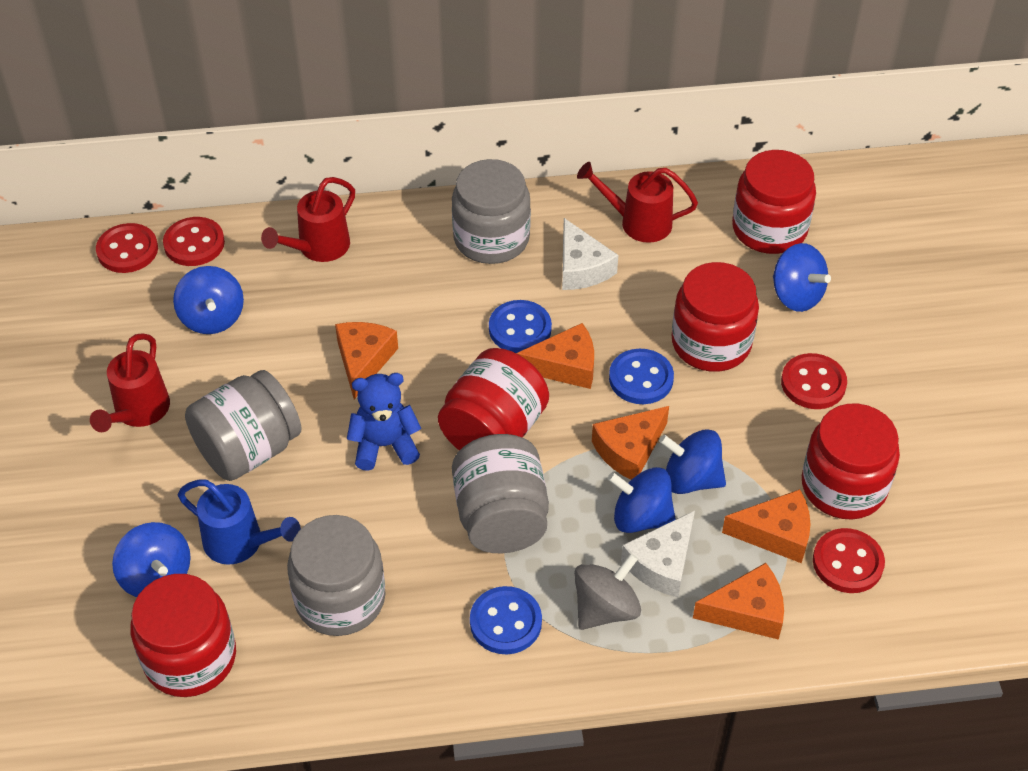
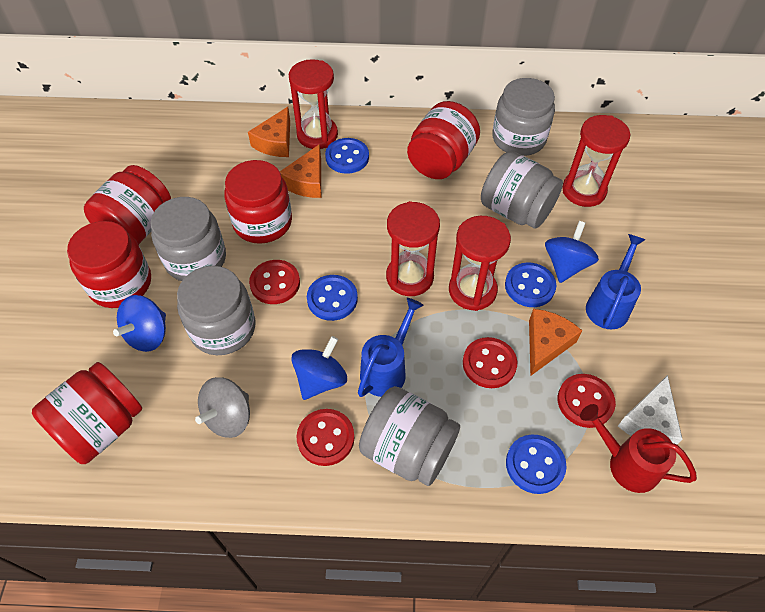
blue button: [470,586,542,654] [489,300,552,353] [609,349,674,404] = 3 -> [307,275,358,321] [325,138,369,174] [505,262,556,307] [506,435,567,494] = 4
blue spinning top: [112,522,191,597] [173,266,244,334] [607,467,676,533] [659,429,726,494] [773,243,831,312] = 5 -> [113,295,166,352] [291,336,347,400] [545,221,599,283] = 3
blue teddy bear: [347,373,421,471] = 1 -> none = 0
blue watering can: [178,480,301,565] = 1 -> [358,298,424,397] [586,234,646,329] = 2
grey jar: [185,370,301,481] [287,515,386,636] [452,159,531,264] [452,434,549,553] = 4 -> [150,197,226,281] [177,266,255,355] [359,386,460,486] [481,151,563,229] [492,78,555,156] = 5
orange cheese: [335,322,398,399] [517,323,594,389] [592,406,669,480] [693,563,784,640] [722,489,810,563] = 5 -> [248,107,290,157] [280,144,321,198] [529,309,582,376] = 3
red hourglass: none = 0 -> [289,59,338,149] [386,201,440,296] [449,216,511,311] [562,115,630,207] = 4
red watering can: [90,333,170,432] [261,177,355,262] [577,162,698,243] = 3 -> [580,404,697,493] = 1
white cheese: [562,218,618,290] [621,511,695,597] = 2 -> [618,375,682,444] = 1

